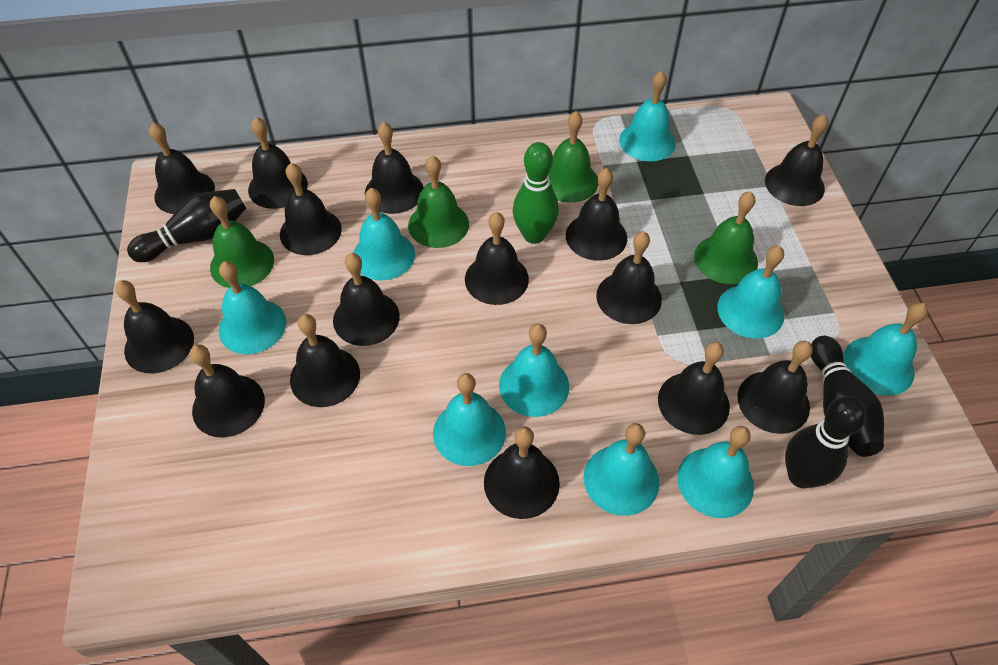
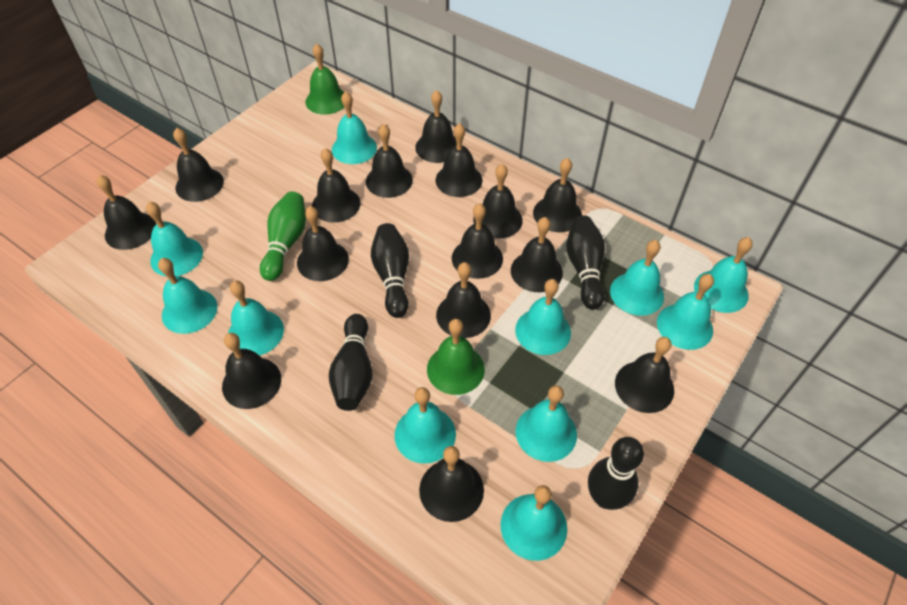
black bowling pin: [127,189,246,262] [785,397,866,488] [811,336,884,457] = 3 -> [329,314,372,411] [371,223,409,318] [566,215,605,310] [588,437,644,510] = 4
green bell: [210,196,274,288] [408,155,469,248] [549,111,598,203] [694,191,758,284] = 4 -> [305,43,345,115] [427,319,485,395] = 2
turquoise bell: [219,261,286,354] [353,188,415,280] [433,373,506,466] [499,324,569,417] [584,423,660,516] [619,70,676,161] [677,426,754,518] [717,246,784,339] [843,302,928,396] = 9 -> [146,202,203,277] [158,258,217,334] [228,281,284,355] [332,91,377,164] [394,387,456,464] [501,485,567,561] [515,279,571,355] [516,385,577,462] [610,240,664,316] [657,274,714,350] [694,237,753,313] = 11

